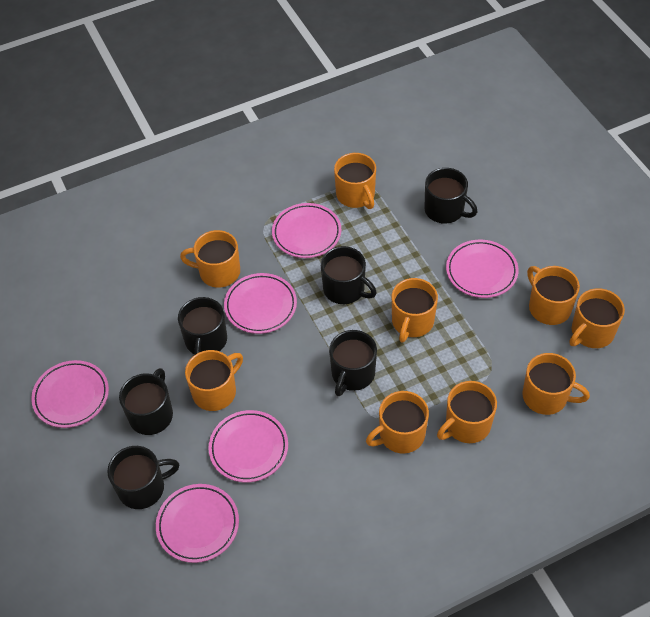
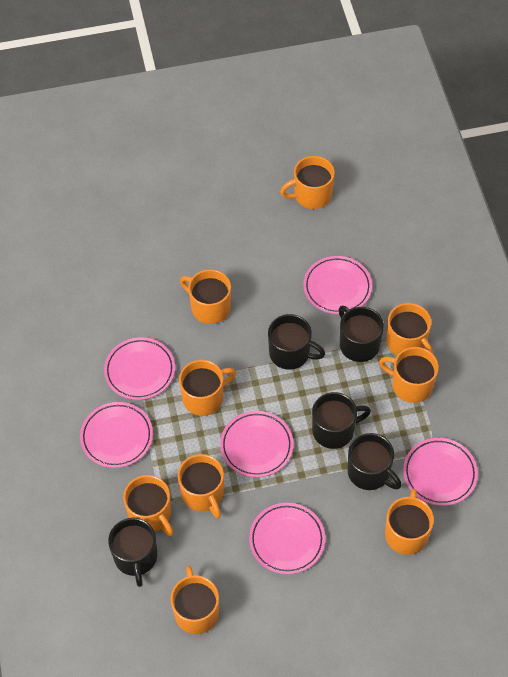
black mug: [107,446,179,509] [119,368,173,435] [178,297,227,355] [321,246,377,304] [329,330,377,396] [424,168,478,224] = 6 -> [108,518,157,587] [268,314,325,370] [312,392,371,449] [339,305,384,362] [348,433,402,490] = 5

